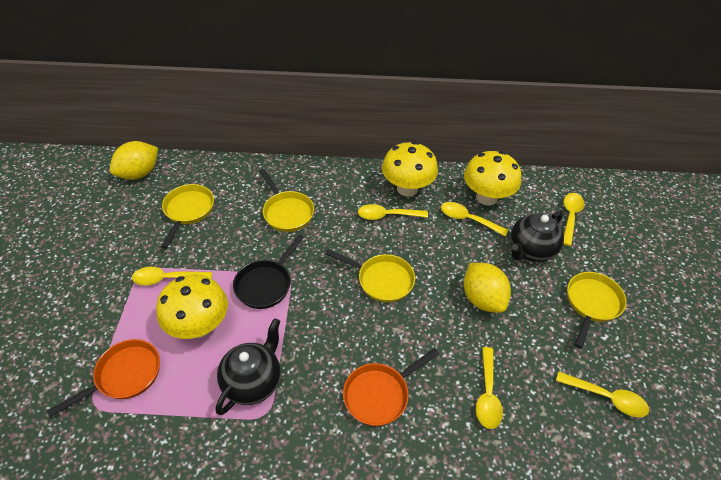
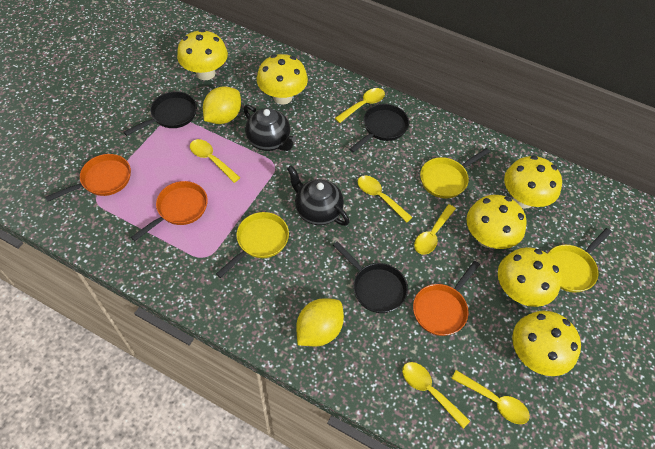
black pan: [233,234,305,309] = 1 -> [124,91,197,136] [333,241,408,313] [349,104,409,153] = 3
orange pan: [47,339,160,417] [343,348,439,426] = 2 -> [45,154,131,202] [131,181,208,241] [413,261,480,336] = 3
yellow mushroom: [156,274,228,339] [382,142,438,197] [464,151,521,205] = 3 -> [177,29,228,80] [257,54,308,104] [467,195,527,249] [498,247,562,307] [504,156,562,209] [512,311,581,376] = 6
yellow pan: [161,184,214,249] [259,169,314,232] [325,249,415,303] [567,272,627,349] = 4 -> [216,212,289,278] [420,148,490,198] [548,228,611,293] = 3

